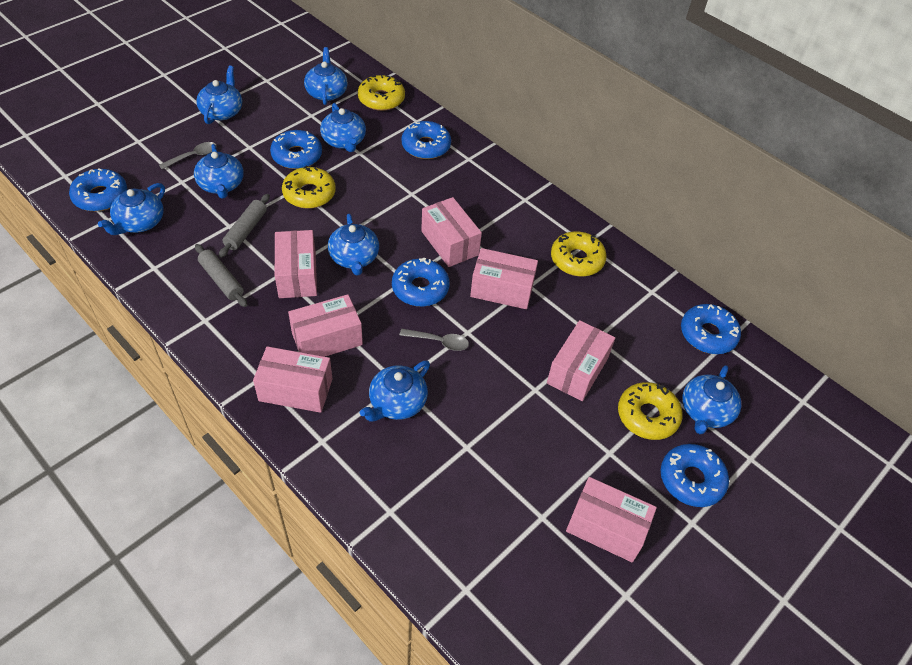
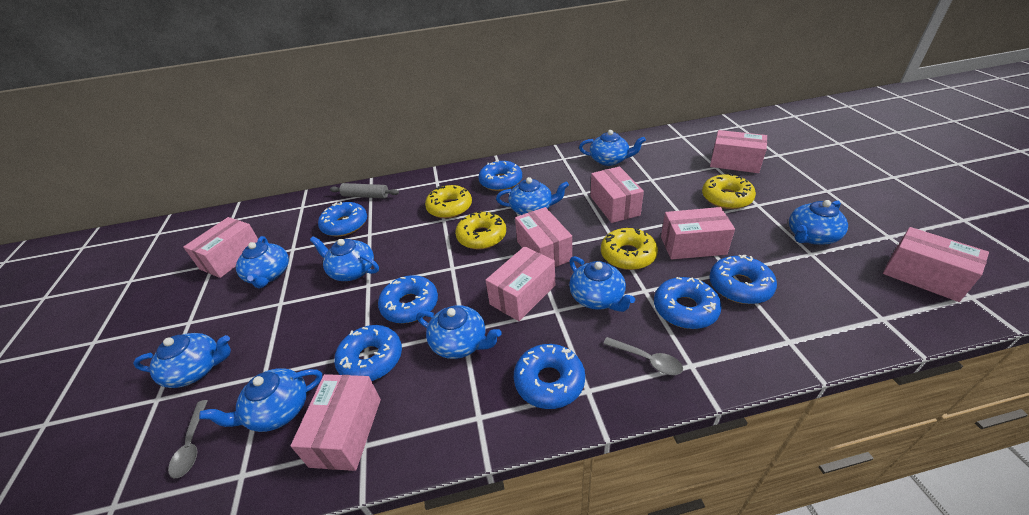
blue donut: [69,168,127,211] [270,130,322,169] [392,258,450,307] [402,121,451,159] [661,444,729,507] [681,304,741,354] = 6 -> [318,201,367,237] [334,325,402,381] [378,275,438,324] [478,161,522,191] [514,344,585,409] [654,277,722,329] [709,255,777,304] = 7
blue teapot: [98,183,165,235] [194,144,244,199] [196,66,242,124] [304,47,348,105] [320,103,366,152] [328,214,379,276] [360,360,430,421] [682,365,741,434] = 8 -> [133,333,231,388] [199,368,322,432] [236,236,289,288] [310,236,379,281] [417,305,501,359] [496,177,569,215] [569,256,635,312] [579,130,646,166] [789,200,848,245] = 9
grey rolling pin: [195,244,247,307] [219,194,270,258] = 2 -> [330,183,399,198] = 1
pink box: [253,346,332,413] [275,230,317,298] [288,294,363,357] [421,197,482,267] [470,248,538,309] [547,320,615,401] [566,477,657,562] = 7 -> [183,217,258,278] [291,374,381,471] [486,246,555,321] [515,207,572,267] [590,166,644,223] [661,207,735,259] [710,130,767,173] [883,227,989,302] = 8

